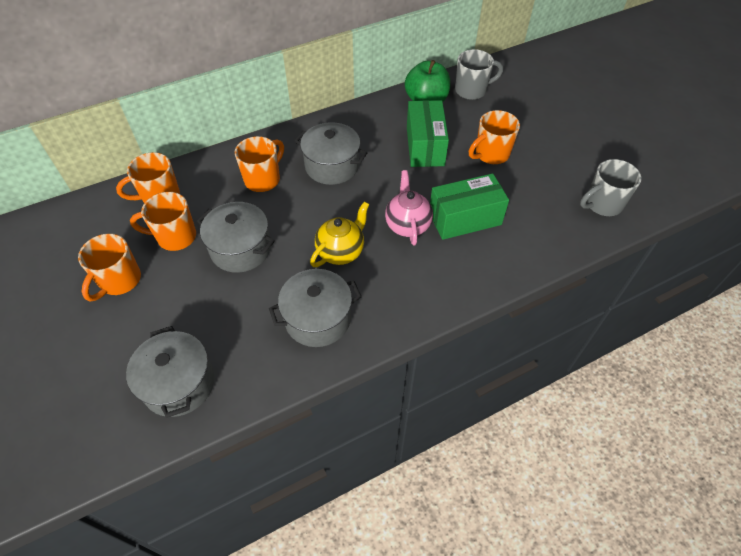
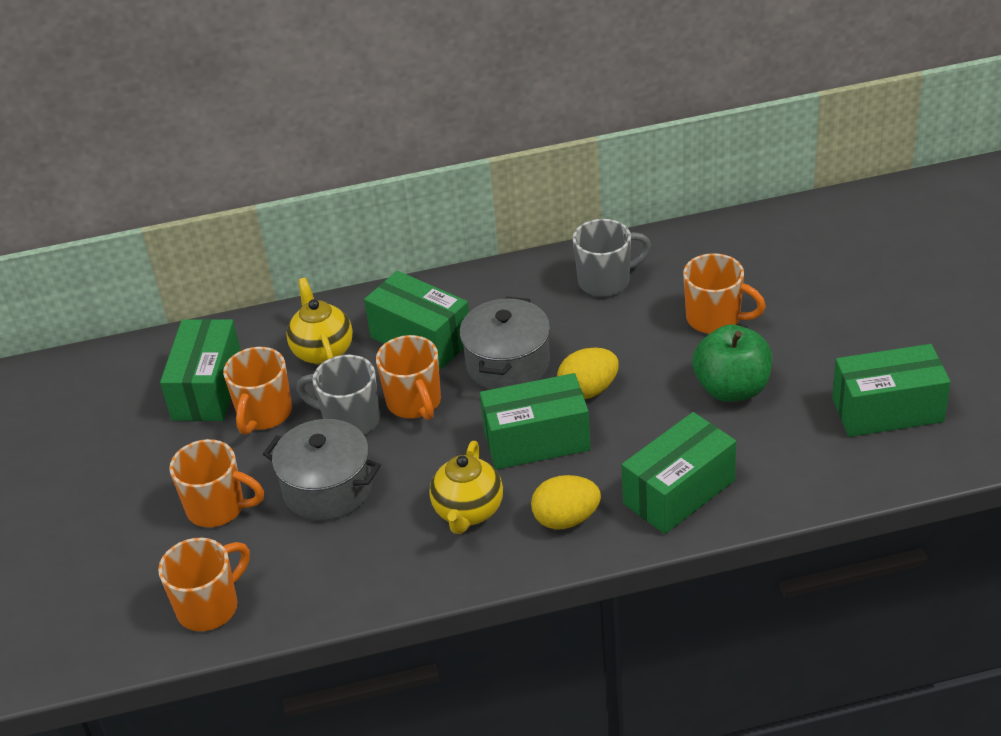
green box: [407,100,449,167] [430,173,509,240] = 2 -> [160,319,241,421] [364,271,469,370] [480,373,591,470] [622,412,736,534] [832,344,951,437] = 5
grey pot: [126,326,214,418] [197,202,275,273] [269,269,362,347] [295,122,368,185] = 4 -> [263,419,381,521] [459,297,550,390] = 2
pink teapot: [385,170,433,245] = 1 -> none = 0
yellow egg: none = 0 -> [531,475,601,530] [557,347,619,399] = 2
yellow teapot: [310,201,369,267] = 1 -> [286,278,353,365] [429,441,503,534] = 2

